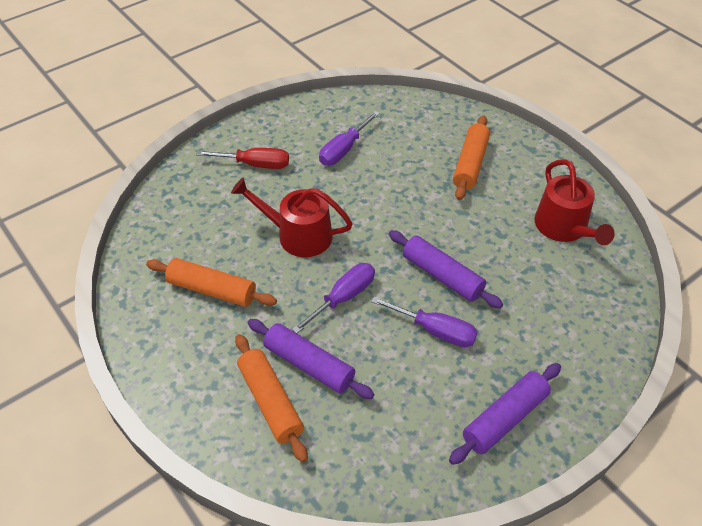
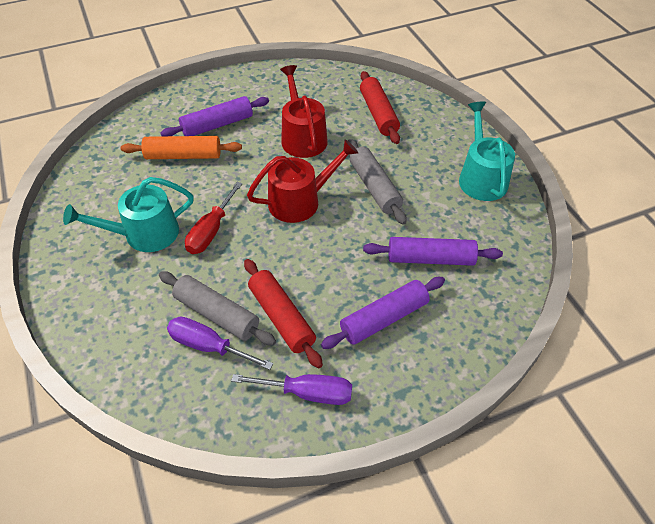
grey rolling pin: none = 0 -> [159,271,276,346] [348,139,407,225] = 2
orange rolling pin: [146,258,277,307] [235,334,308,462] [453,116,490,200] = 3 -> [121,136,242,159] = 1
purple screwdriver: [292,263,375,333] [319,111,380,165] [371,296,478,347] = 3 -> [167,317,273,370] [231,374,352,405] = 2
red rolling pin: none = 0 -> [244,259,323,369] [360,71,400,144] = 2
turquoise watering can: none = 0 -> [63,177,194,252] [459,102,515,201] = 2

